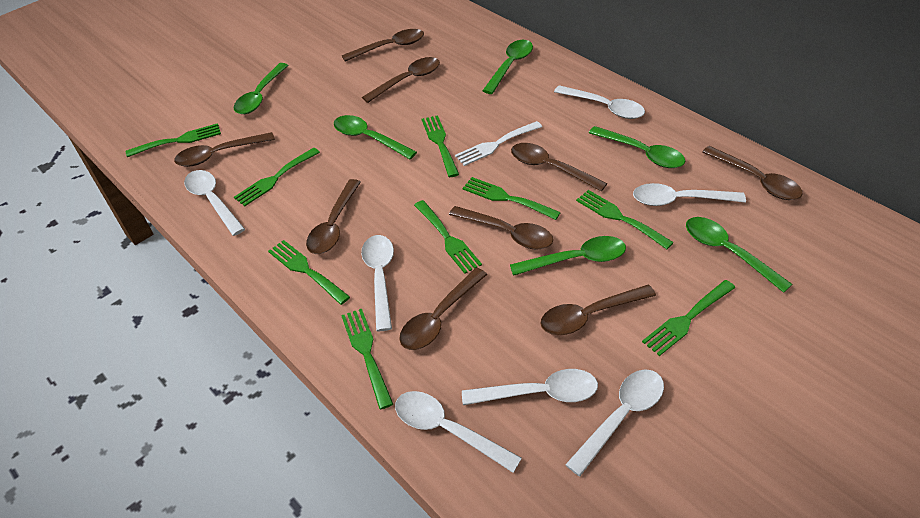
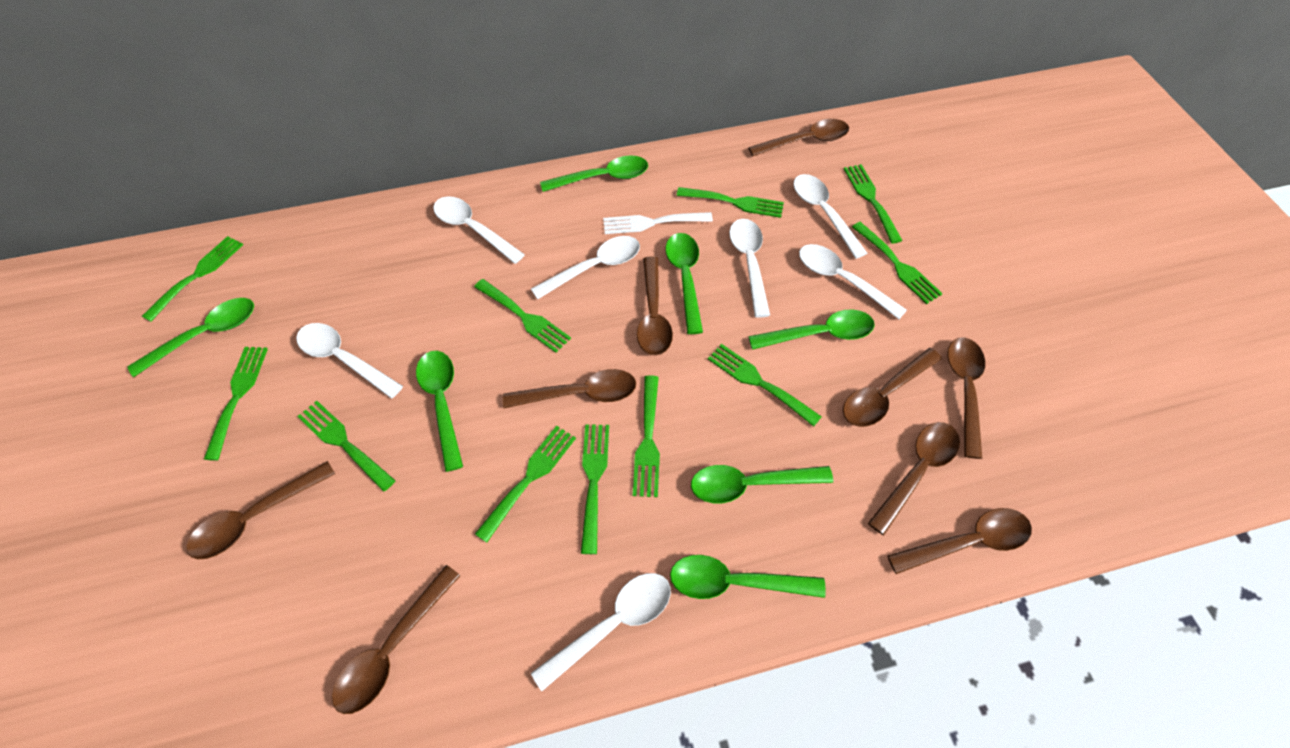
green fork: [126,123,221,157] [234,148,320,206] [268,240,350,305] [341,309,393,409] [414,200,482,274] [422,115,459,177] [462,177,561,220] [576,190,674,249] [642,280,735,356] = 9 -> [142,236,243,322] [204,347,268,461] [297,401,396,492] [474,279,571,353] [475,426,576,543] [581,424,609,554] [633,375,660,497] [677,187,784,218] [708,344,822,427] [844,164,903,244] [852,222,943,304] = 11
green spoon: [234,63,289,114] [334,115,417,159] [482,40,533,94] [510,236,626,276] [589,126,685,168] [686,217,792,293] = 6 -> [127,298,254,377] [416,351,463,472] [540,156,648,192] [666,233,703,334] [670,555,826,599] [691,465,833,503] [748,309,875,350] = 7

